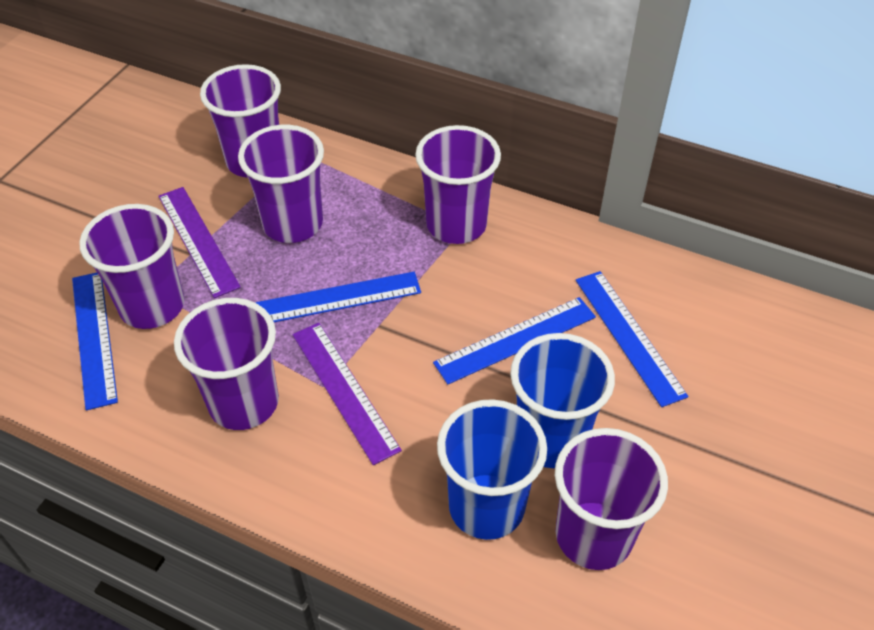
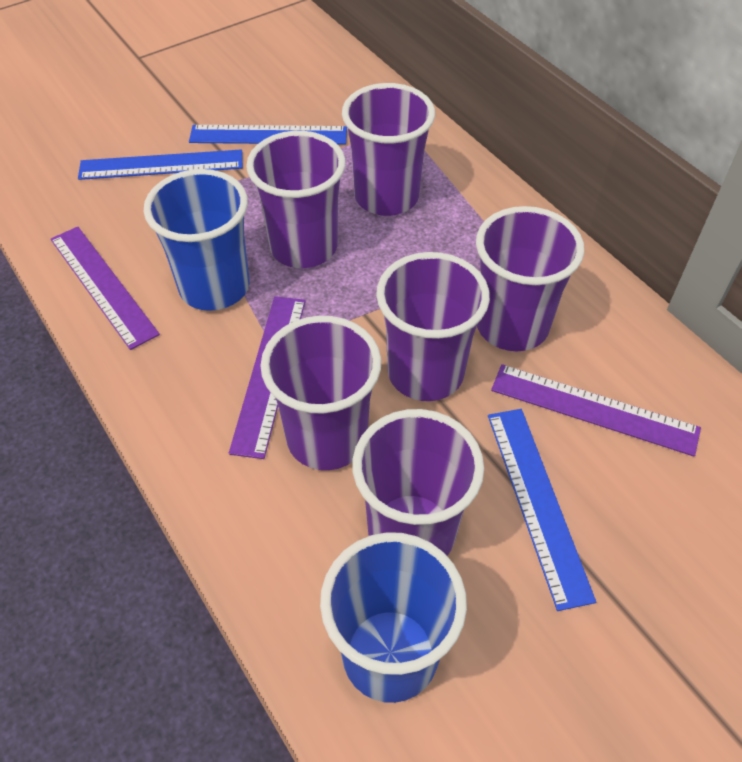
blue ruler: [72,272,118,411] [255,272,421,322] [433,297,596,384] [576,271,688,407] = 4 -> [78,149,243,180] [189,125,347,145] [488,409,596,611] = 3
purple ruler: [158,187,241,298] [292,323,402,465] = 2 -> [50,227,160,350] [229,296,306,459] [491,364,701,457] = 3

